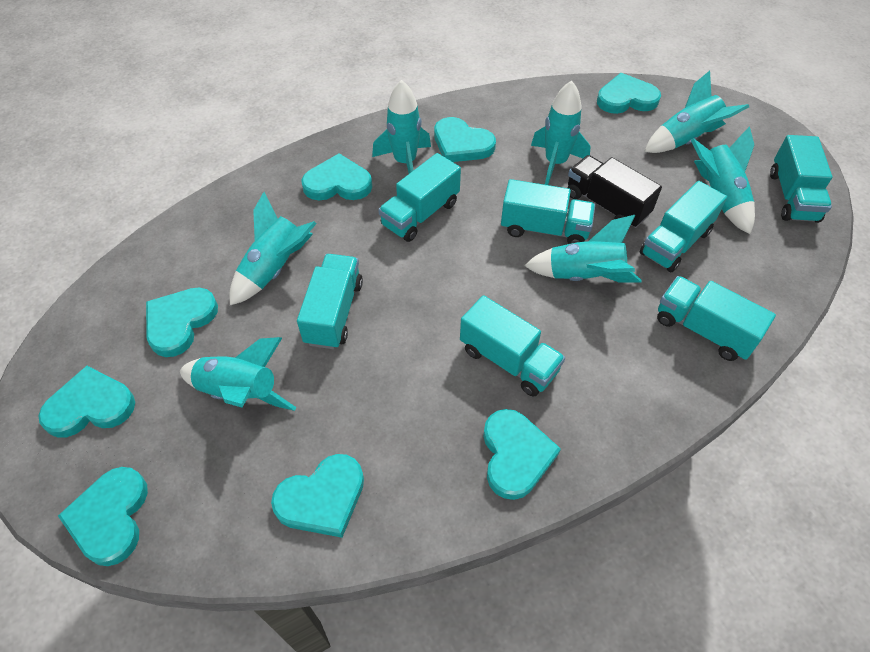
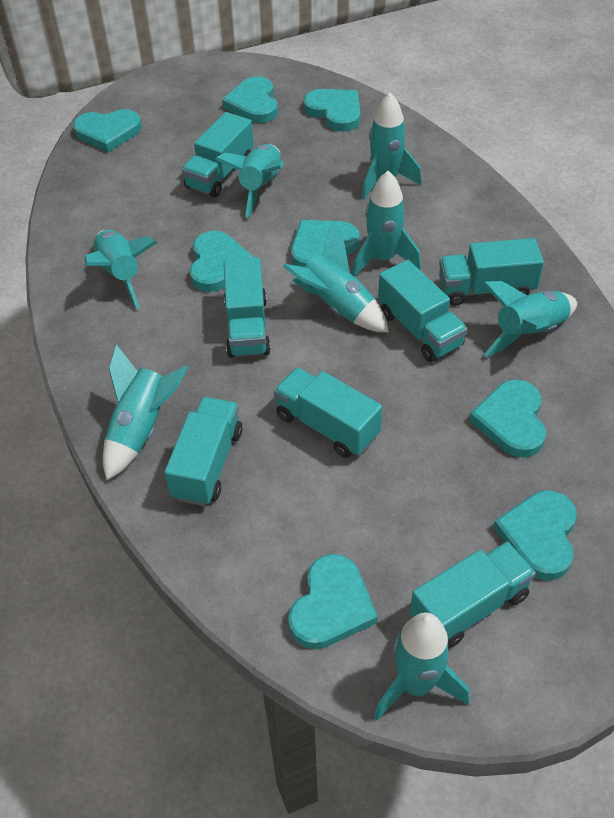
black truck: [568,155,662,228] = 1 -> none = 0
turquoise rocket: [180,337,297,411] [229,192,317,305] [372,80,431,174] [524,215,642,283] [531,81,591,185] [644,71,749,153] [691,126,755,234] = 7 -> [84,230,157,309] [103,345,188,480] [215,144,284,218] [283,225,389,333] [352,171,421,277] [362,93,422,200] [374,613,470,720] [482,281,577,357] = 8

